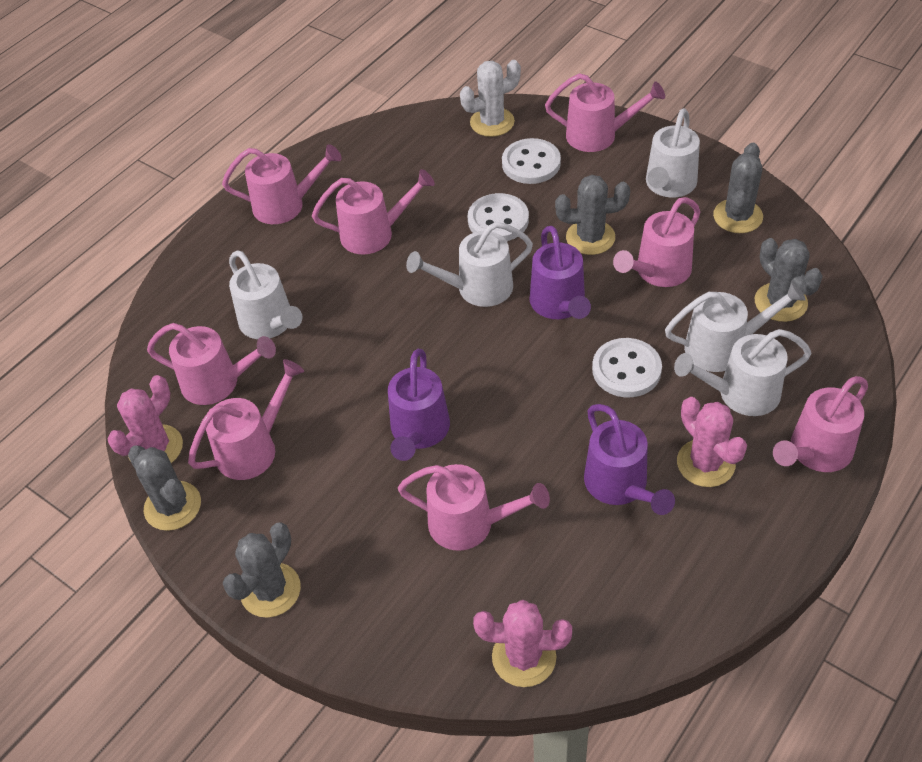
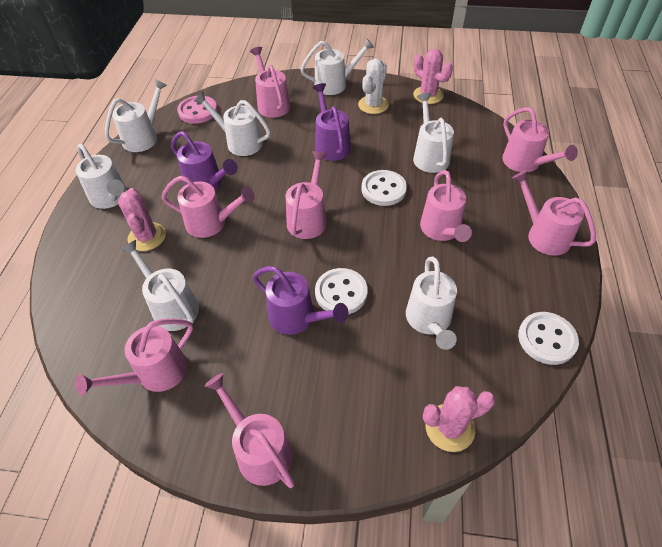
grey cactus: [128,445,201,531] [223,523,301,618] [555,175,630,255] [713,143,763,233] [755,238,823,322] = 5 -> none = 0
pink button: none = 0 -> [177,96,217,124] = 1
white watering can: [229,250,303,339] [406,222,533,307] [646,108,700,198] [665,281,806,372] [674,329,811,416] = 5 -> [76,144,127,209] [105,79,167,152] [120,240,199,331] [194,91,270,156] [300,38,375,95] [406,257,457,350] [413,93,454,173] = 7

